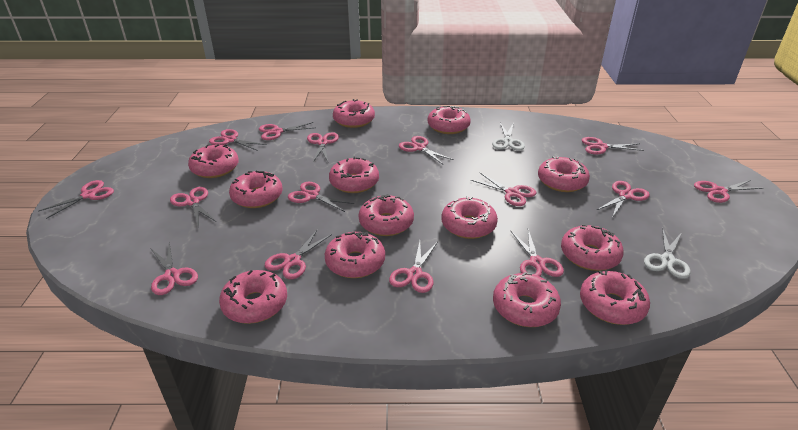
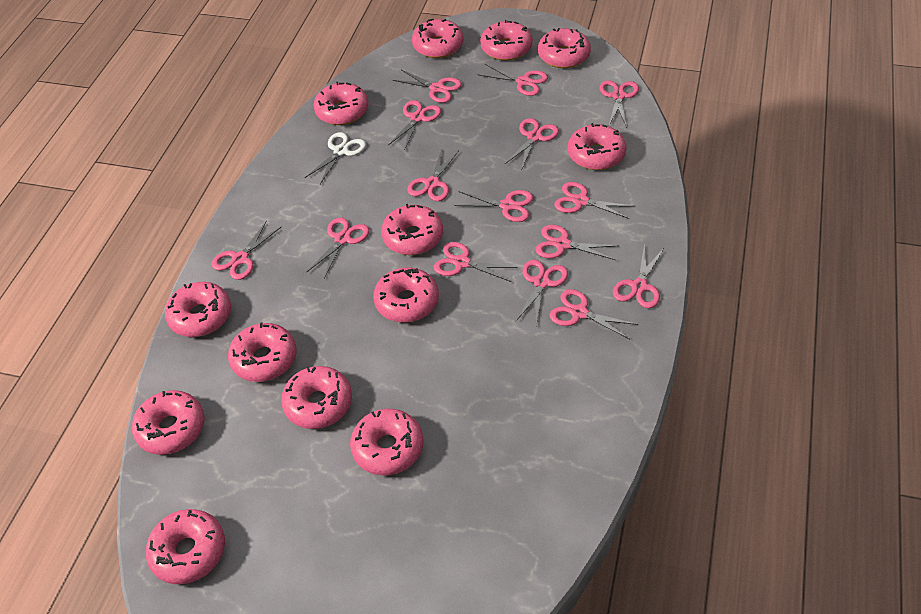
white scissors: [492,123,525,151] [644,228,691,279] = 2 -> [305,132,366,184] = 1

